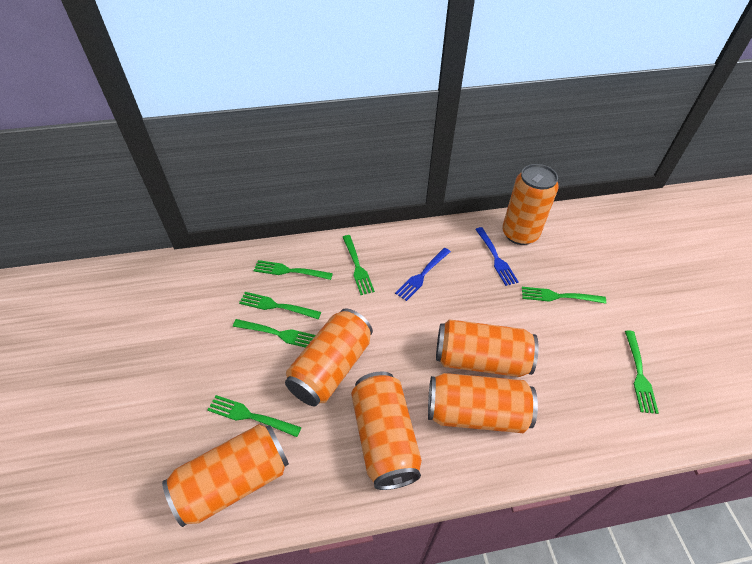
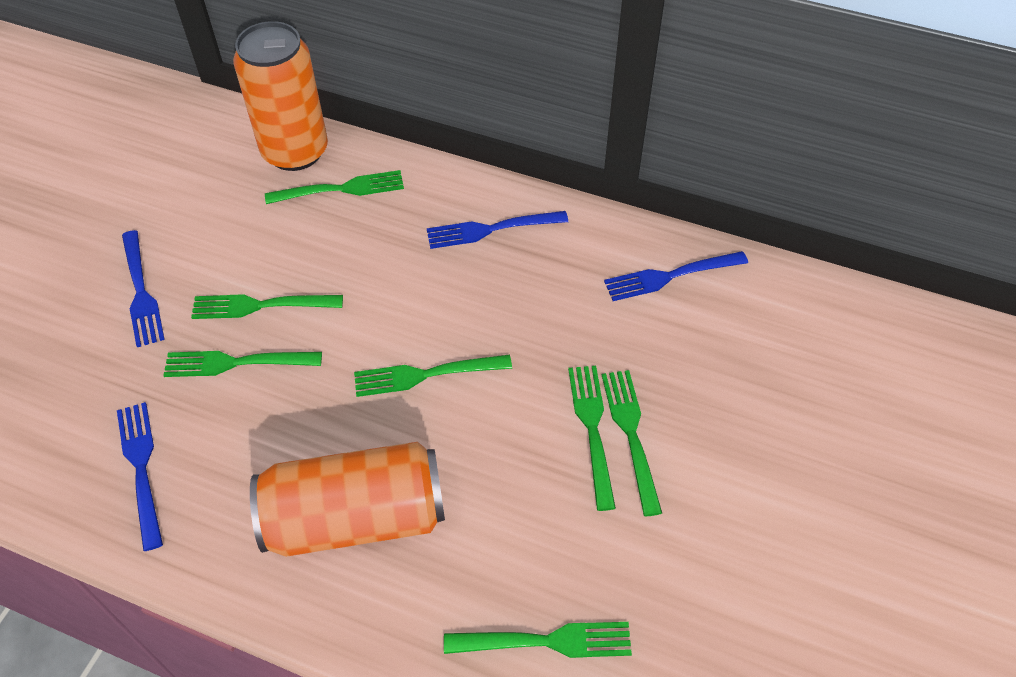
blue fork: [395,248,451,301] [475,227,519,286] = 2 -> [117,402,163,551] [122,230,165,347] [427,211,568,249] [604,251,748,301] = 4
orange can: [162,424,289,527] [285,309,373,406] [351,372,422,490] [428,373,538,433] [436,319,538,377] [502,164,559,245] = 6 -> [233,21,328,171] [250,442,445,557] = 2

